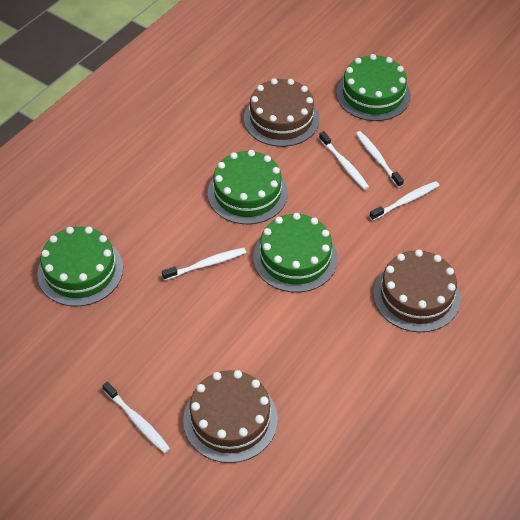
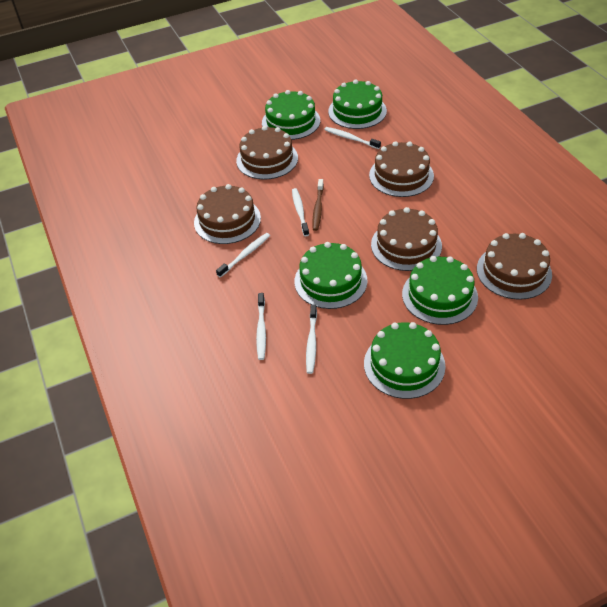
brown cake: [183,370,278,463] [244,78,319,147] [373,249,460,332] = 3 -> [194,184,261,244] [236,126,298,180] [369,141,434,197] [371,207,442,271] [477,233,552,300] = 5
brown toothbrush: none = 0 -> [312,179,324,231] = 1
green cake: [37,227,123,306] [208,150,288,224] [253,213,338,293] [336,54,411,121] = 4 -> [262,90,320,140] [294,242,368,309] [328,80,387,129] [364,322,446,399] [402,256,478,325] = 5

